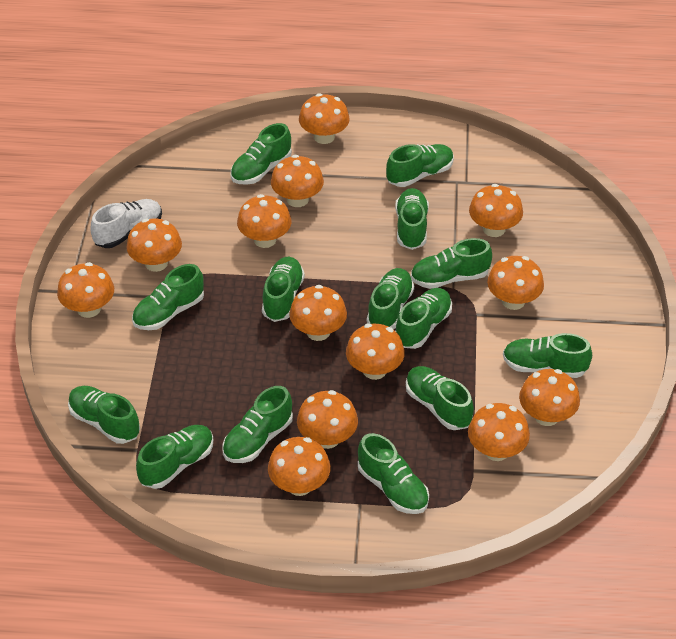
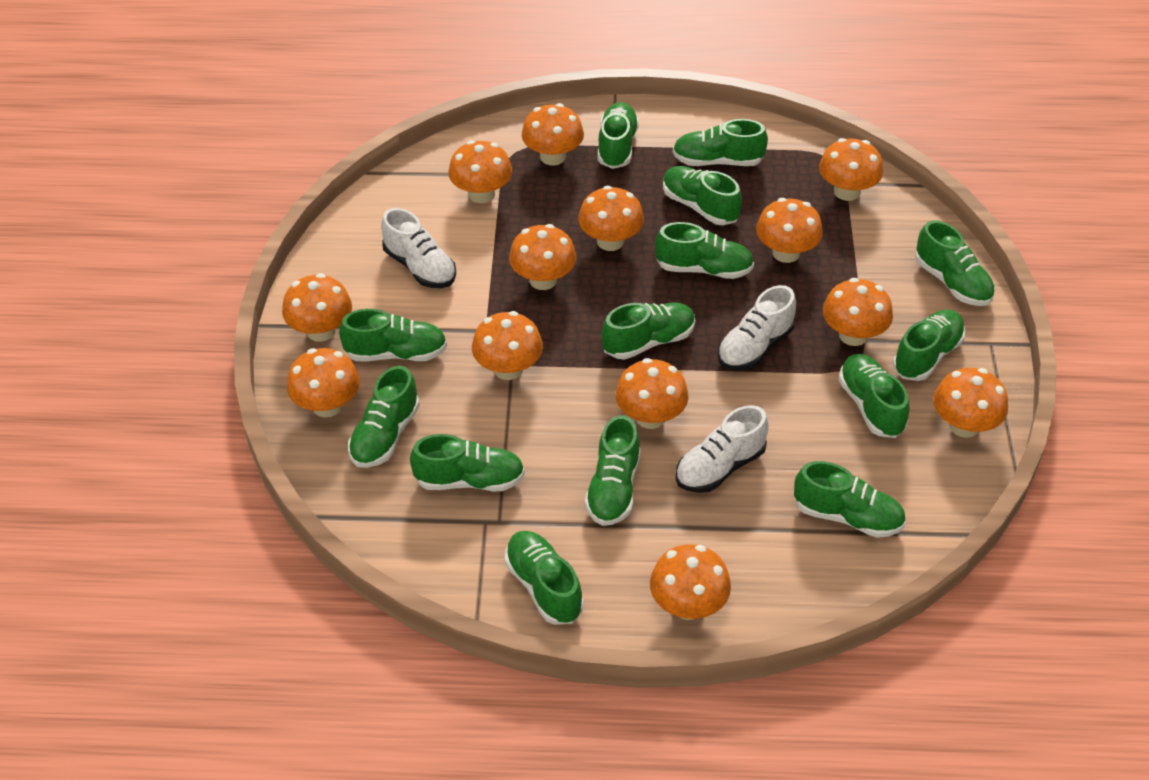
white shoe: [90,199,162,248] = 1 -> [381,208,456,288] [675,405,769,493] [718,285,796,371] = 3

